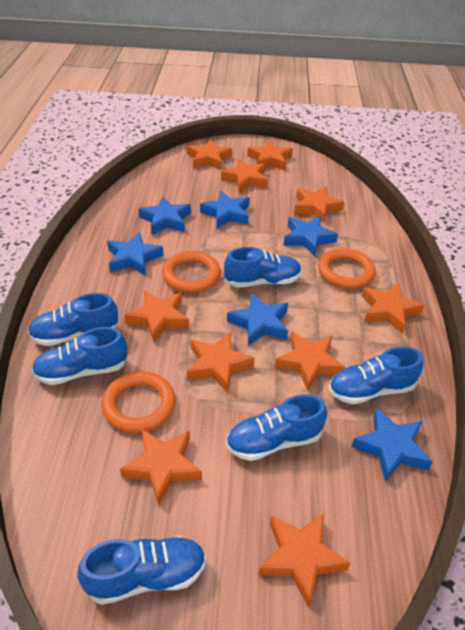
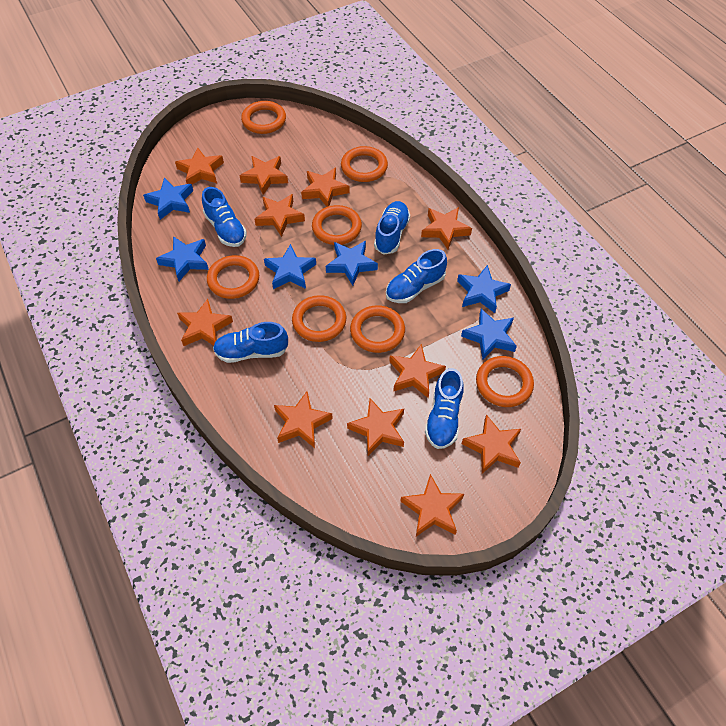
blue shoe: [28,293,118,346] [32,327,127,385] [77,536,206,605] [224,247,302,288] [226,394,327,461] [329,346,424,404] = 6 -> [202,187,247,247] [213,322,288,363] [374,201,410,255] [386,249,447,303] [425,368,464,449] = 5
orange ring: [101,371,176,433] [162,251,221,293] [318,248,376,289] = 3 -> [207,255,259,299] [241,101,286,134] [292,295,346,342] [312,205,362,245] [341,146,388,182] [350,305,405,353] [476,356,534,407] = 7
orange star: [120,429,202,505] [125,290,189,342] [187,139,232,170] [187,333,254,393] [221,159,268,193] [247,140,293,170] [258,513,350,606] [275,332,345,390] [294,186,344,223] [362,283,424,334] = 10 -> [175,147,224,184] [177,299,233,346] [240,156,288,195] [254,194,305,237] [274,392,333,448] [301,167,350,207] [347,398,404,456] [389,344,446,398] [400,474,464,536] [421,207,472,249] [461,414,521,474] = 11

